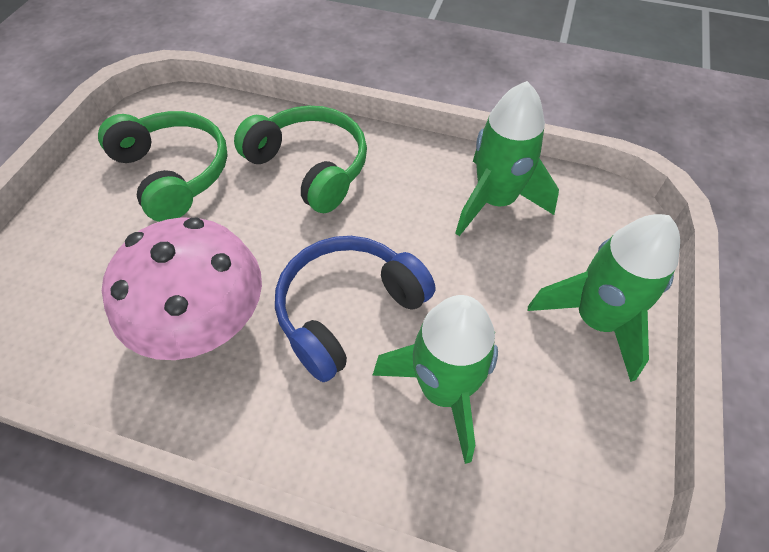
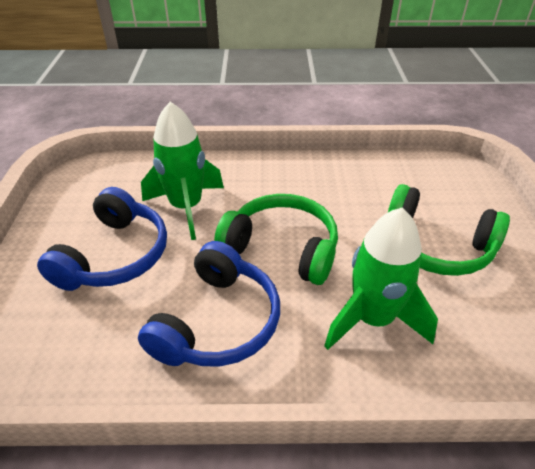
blue headphones: [275,236,435,382] = 1 -> [37,187,167,291] [138,241,280,366] = 2
green rocket: [372,295,498,464] [455,81,559,236] [528,214,680,382] = 3 -> [141,102,224,240] [324,208,438,350] = 2
pink mushroom: [102,217,262,360] = 1 -> none = 0

